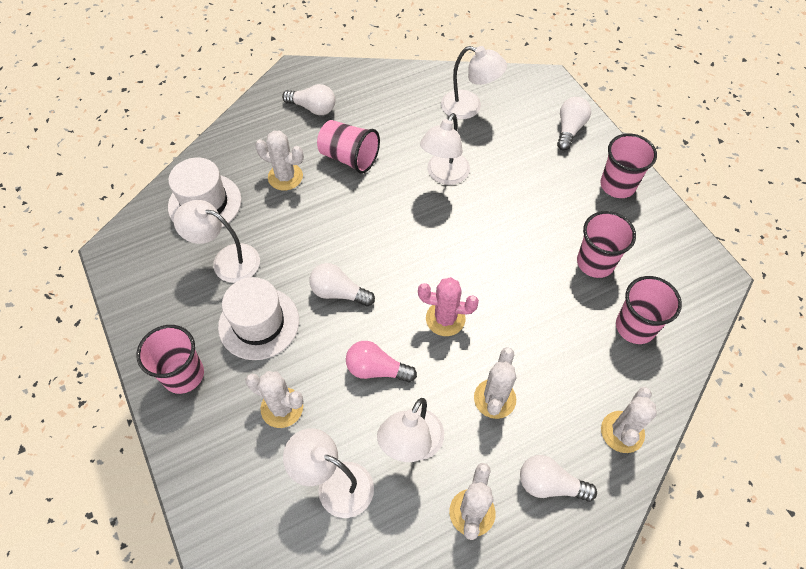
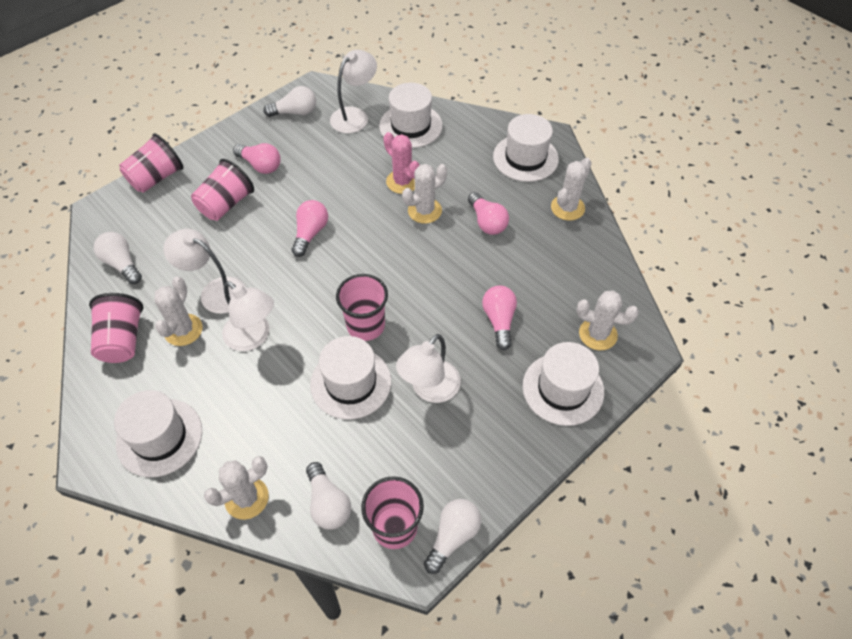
pink light bulb: [346,341,417,383] = 1 -> [233,143,281,174] [292,200,328,257] [468,192,509,235] [482,286,517,350] = 4
white hat: [168,158,241,228] [218,277,299,360] = 2 -> [114,390,202,477] [310,336,391,419] [379,83,443,148] [493,114,559,182] [523,342,604,426] = 5
white lamp: [173,200,260,283] [283,428,374,518] [377,398,444,462] [420,113,470,185] [441,46,507,119] = 5 -> [163,228,246,314] [222,281,274,351] [330,50,377,133] [396,334,461,403] = 4

